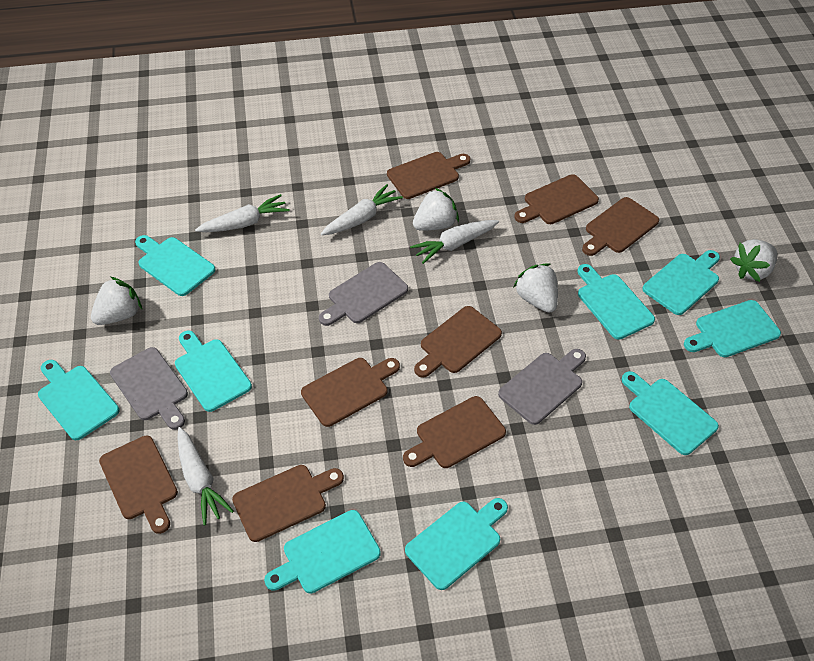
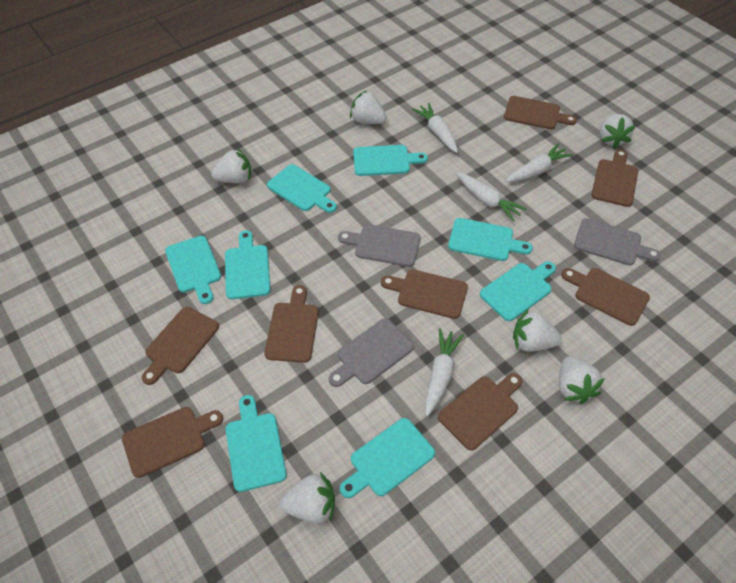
turquoise cutting board: [38,360,119,440] [135,235,215,296] [175,331,252,412] [264,510,381,594] [405,498,508,590] [578,264,655,340] [622,371,719,455] [642,250,720,315] [684,300,781,357] = 9 -> [165,236,221,304] [225,230,271,299] [226,395,287,492] [267,164,337,213] [340,418,435,498] [353,145,428,176] [448,218,533,261] [480,261,556,321] = 8
white strawberry: [91,277,142,325] [413,188,459,231] [513,263,558,313] [730,239,777,282] = 4 -> [212,148,251,183] [280,472,335,523] [350,91,387,124] [513,309,562,352] [559,356,605,404] [600,114,636,149] = 6

